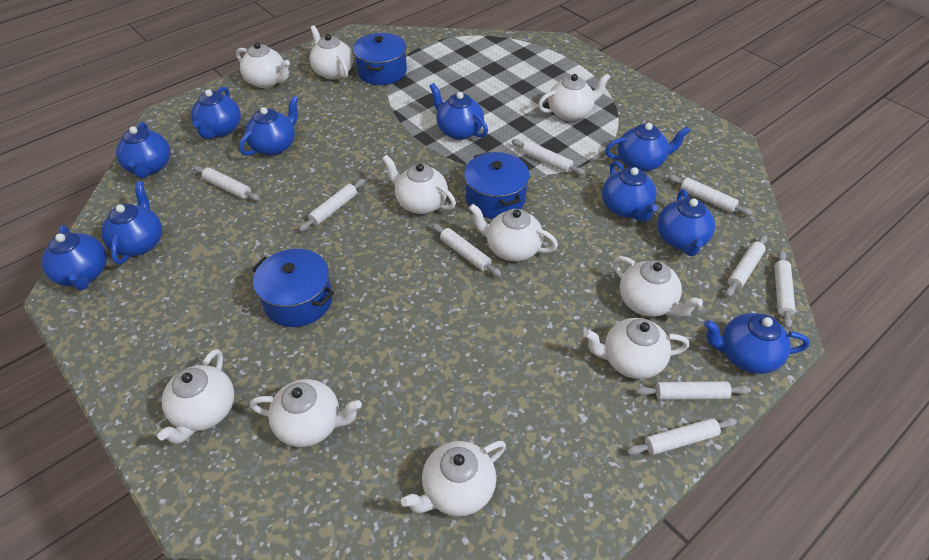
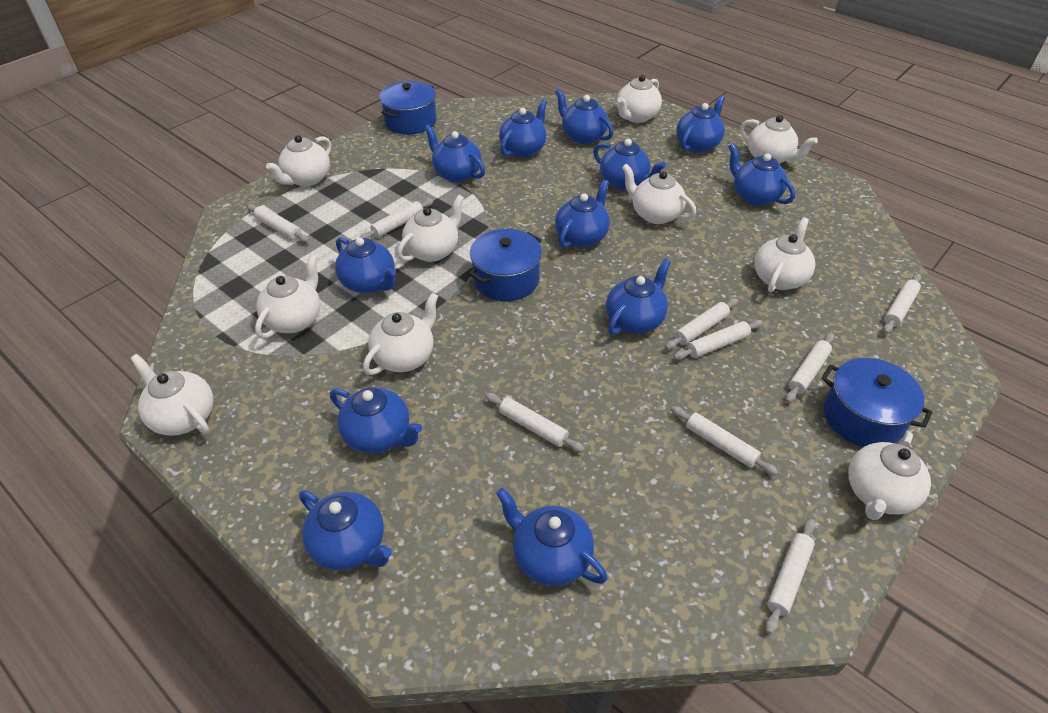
blue teapot: [41,225,107,290] [101,181,162,264] [116,122,170,178] [191,86,241,139] [239,95,299,156] [429,83,488,140] [602,161,658,222] [605,123,690,172] [657,189,715,256] [704,313,810,374] = 10 -> [299,490,392,571] [330,387,422,454] [335,237,396,293] [424,125,485,183] [496,488,607,586] [499,99,547,158] [555,89,614,144] [555,180,610,248] [593,139,666,190] [606,259,671,335] [676,95,725,153] [728,143,795,206] = 12

